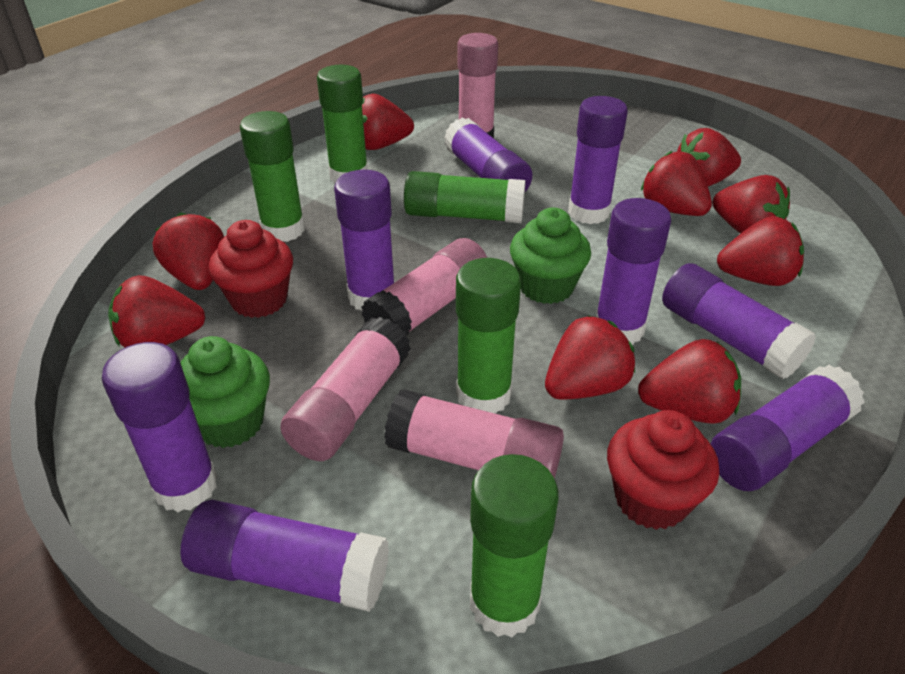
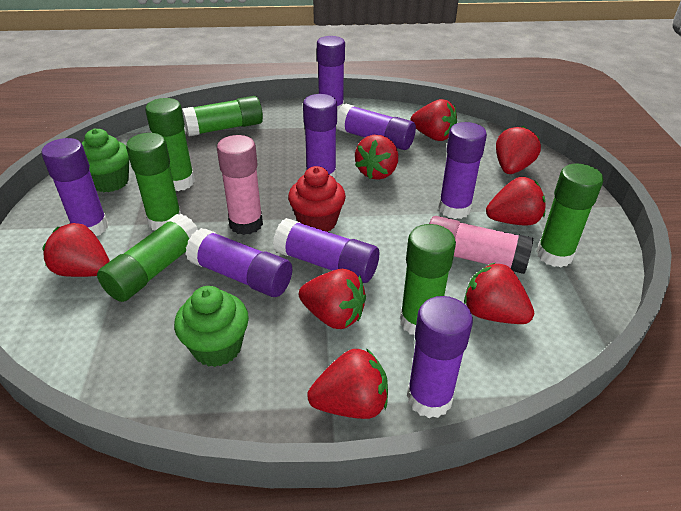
green glue stick: [240,111,305,242] [317,65,368,183] [404,171,525,223] [456,258,521,414] [470,454,558,637] = 5 -> [97,214,198,302] [126,133,181,230] [145,98,195,191] [182,96,263,136] [400,224,456,335] [536,164,603,267] = 6
pink glue stick: [280,317,411,461] [361,238,487,335] [384,389,564,479] [458,33,498,138] = 4 -> [217,135,263,235] [429,216,534,274] = 2
red cupcake: [209,220,293,318] [607,410,719,530] = 2 -> [288,166,346,232] = 1
red strawberry: [108,275,205,347] [153,212,224,290] [362,94,414,150] [545,315,635,400] [638,339,741,424] [641,151,712,216] [677,128,741,186] [713,175,790,234] [717,216,804,286] = 9 -> [42,223,110,277] [299,269,366,329] [307,348,388,419] [355,135,398,180] [410,99,457,141] [464,262,534,324] [486,177,546,226] [496,126,541,174] = 8

